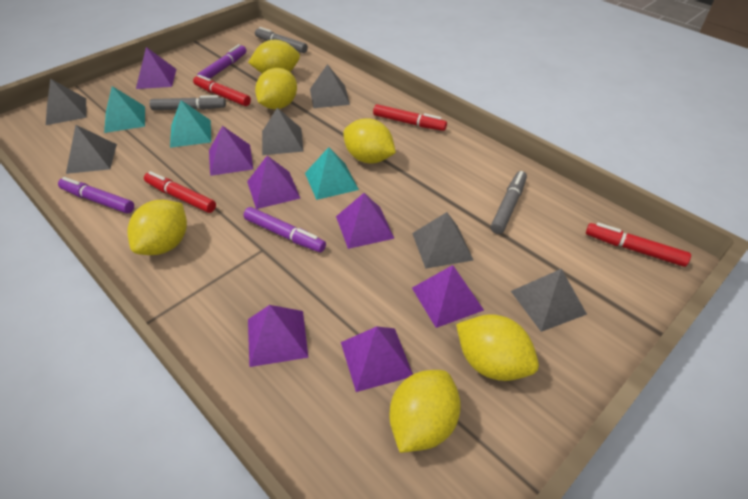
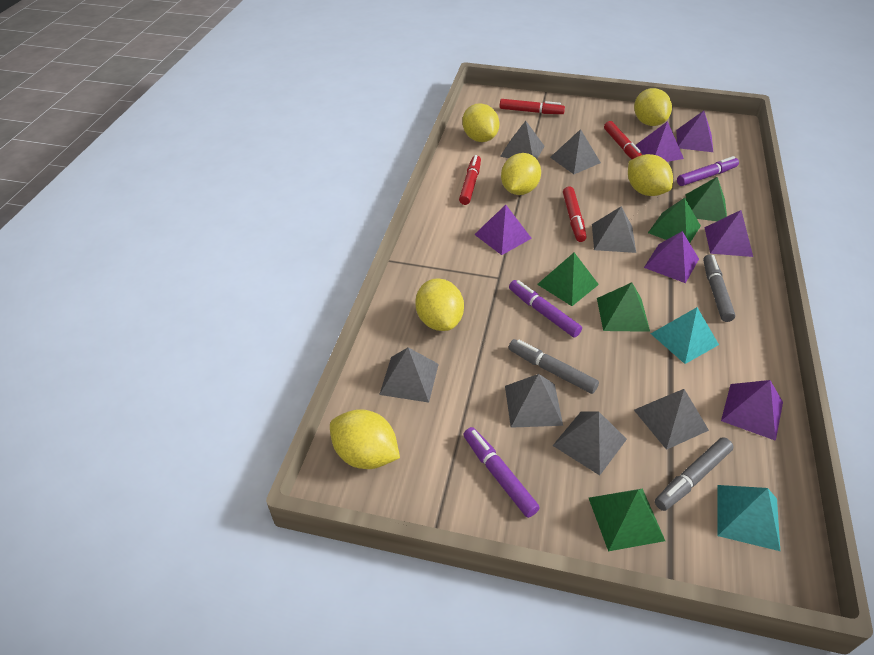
green pyramid: none = 0 -> [537,253,599,306] [589,488,665,551] [597,282,650,332] [648,198,701,243] [686,177,727,221] = 5
grey pyramid: [46,78,87,125] [66,125,117,174] [262,108,304,155] [310,64,350,108] [412,212,473,269] [511,269,587,332] = 6 -> [379,347,439,403] [500,121,544,159] [505,374,563,428] [550,129,601,174] [553,412,627,475] [592,206,636,253] [634,389,709,450] = 7
purple pyramid: [136,47,176,89] [209,126,253,176] [247,156,300,209] [248,305,309,367] [336,193,395,249] [341,326,413,392] [412,265,484,328] = 7 -> [474,205,532,255] [636,121,684,162] [644,231,699,283] [676,111,713,152] [704,210,753,257] [721,380,783,441] = 6
turquoise pyramid: [104,86,145,133] [170,100,211,148] [305,147,359,200] = 3 -> [651,307,719,364] [717,485,780,551] = 2

